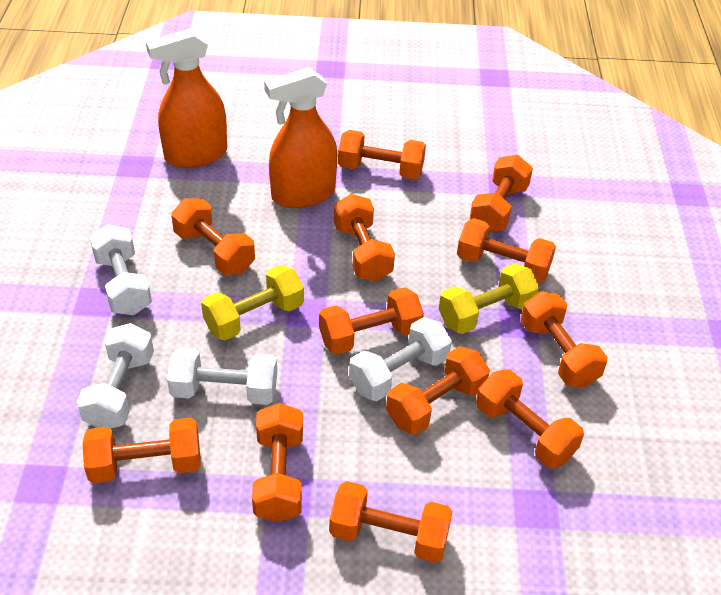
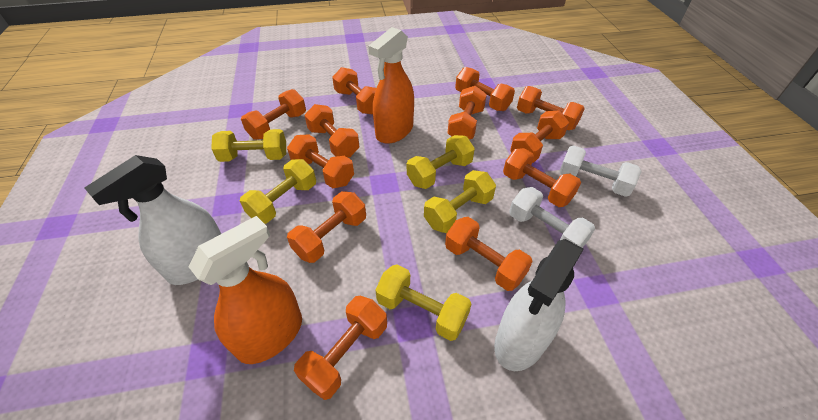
white dumbbell: [77,323,154,429] [90,224,152,315] [167,347,277,405] [349,317,452,401] = 4 -> [509,187,595,248] [559,145,642,197] = 2
white spray bottle: none = 0 -> [84,155,221,285] [494,239,584,371] = 2
yellow dumbbell: [201,265,304,340] [439,264,539,334] = 2 -> [211,129,286,162] [240,159,316,224] [376,264,471,341] [407,135,475,189] [424,170,496,233] = 5

